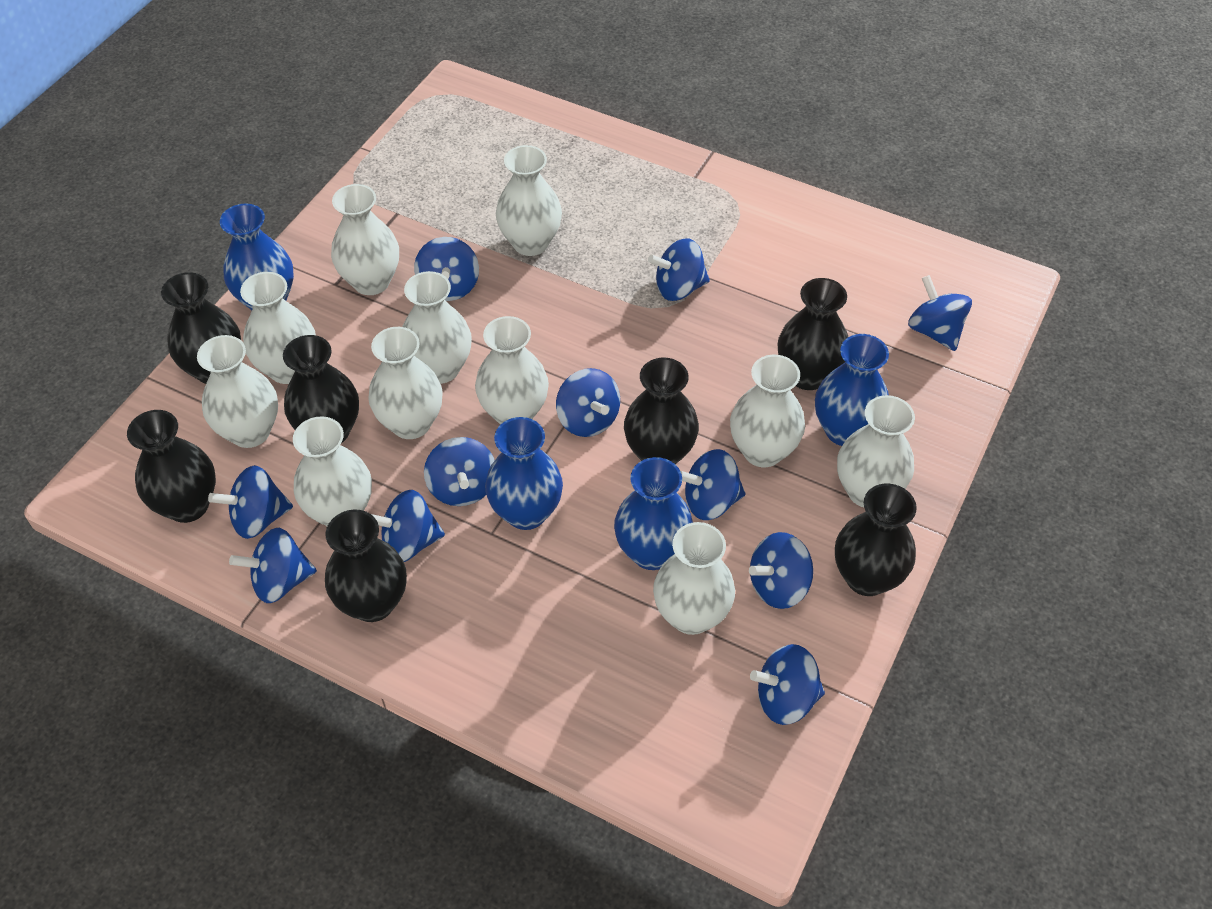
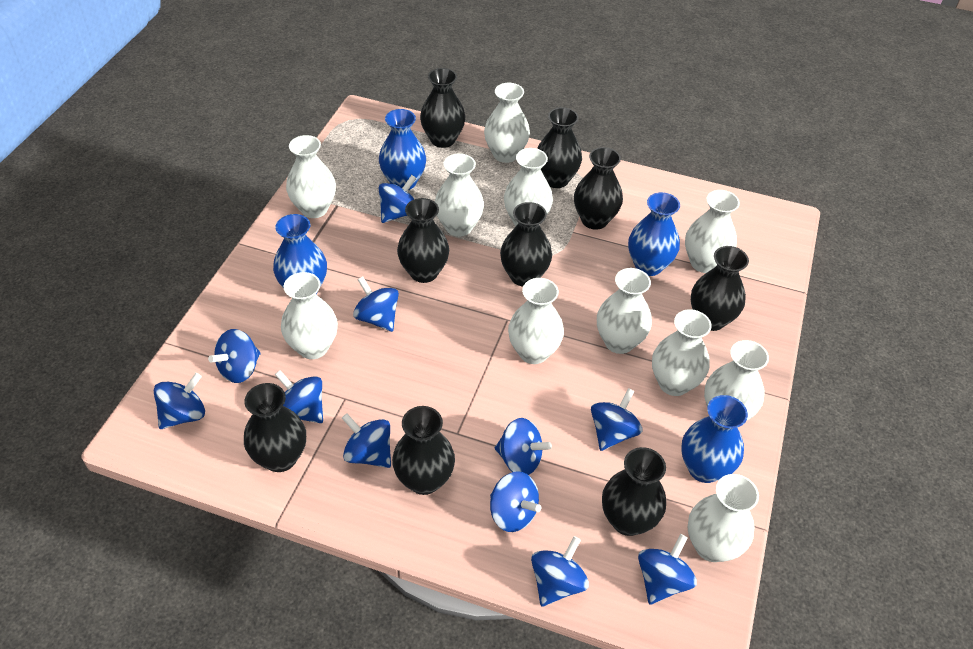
black vase: [127,410,216,523] [161,272,241,384] [283,335,359,443] [325,510,407,622] [624,358,699,464] [778,278,848,390] [835,484,917,596] = 7 -> [244,383,306,472] [392,406,455,495] [397,198,449,283] [420,68,465,148] [500,202,552,286] [537,107,582,188] [574,147,623,230] [602,447,666,536] [691,246,749,331] = 9

